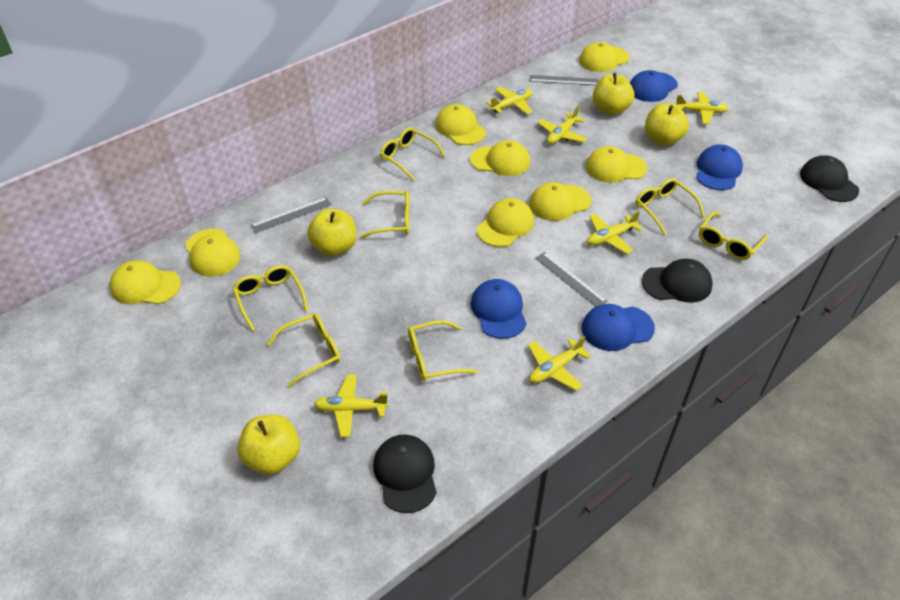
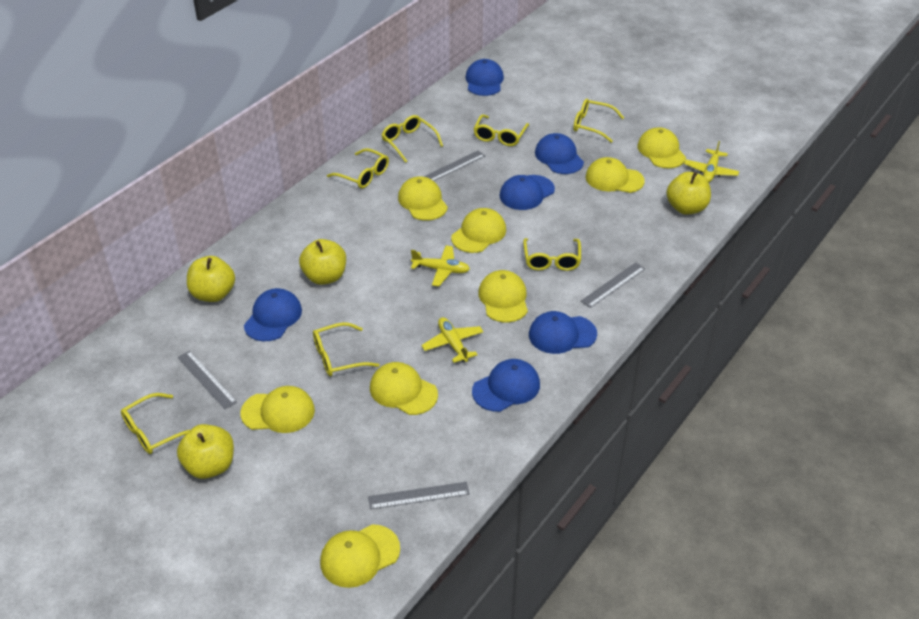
black cap: [373,434,437,513] [642,259,713,303] [800,155,859,202] = 3 -> none = 0
blue cap: [471,279,527,339] [582,304,655,351] [630,70,678,102] [696,145,743,190] = 4 -> [244,288,302,341] [465,59,504,96] [472,359,540,412] [500,175,555,210] [529,311,597,354] [535,133,584,174] = 6
grey ruler: [251,197,332,233] [529,75,599,85] [535,252,608,306] = 3 -> [177,351,237,409] [368,482,469,510] [424,151,485,181] [581,262,645,308] = 4
yellow plane: [314,375,388,437] [487,87,533,114] [528,336,591,391] [537,106,587,144] [587,211,643,254] [676,92,729,124] = 6 -> [411,246,470,287] [421,317,484,363] [684,141,739,183] = 3

